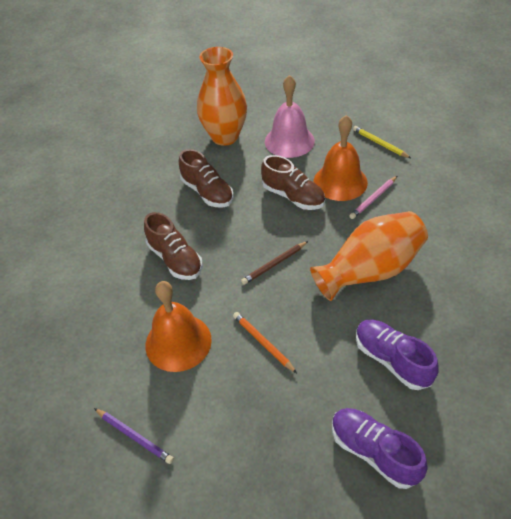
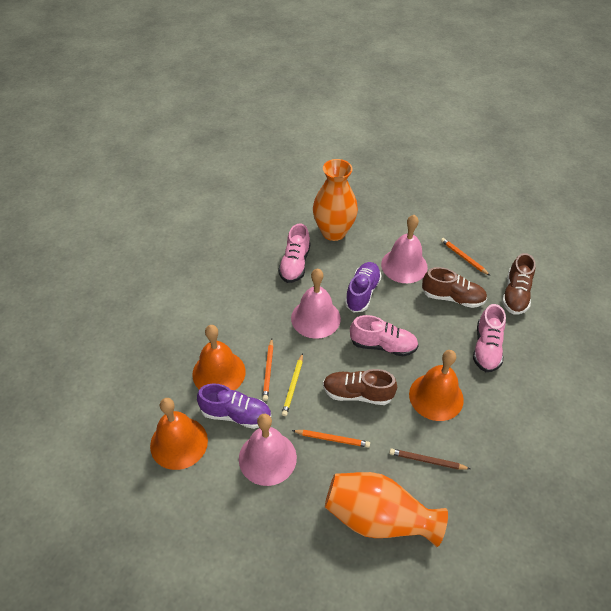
orange bell: [146,281,212,372] [314,115,368,201] = 2 -> [150,398,208,470] [192,325,246,390] [409,350,464,421] = 3
orange pencil: [233,312,297,373] = 1 -> [262,338,274,401] [292,430,370,448] [441,238,490,276] = 3
pink bell: [265,75,315,158] = 1 -> [239,414,297,486] [291,268,341,339] [381,215,428,283] = 3
pink pencil: [349,176,397,219] = 1 -> none = 0
pink shoe: none = 0 -> [278,224,310,283] [350,315,419,356] [473,304,506,372] = 3
purple pencil: [94,408,174,464] = 1 -> none = 0

